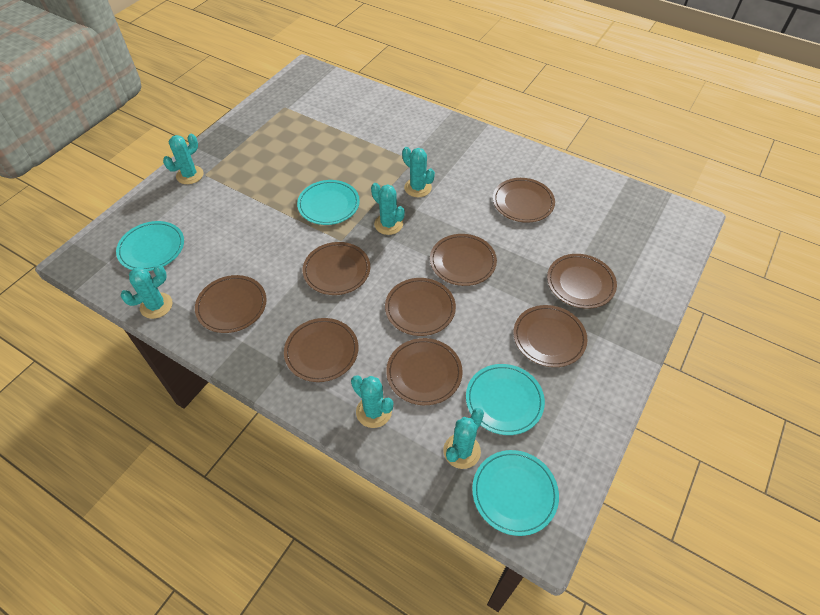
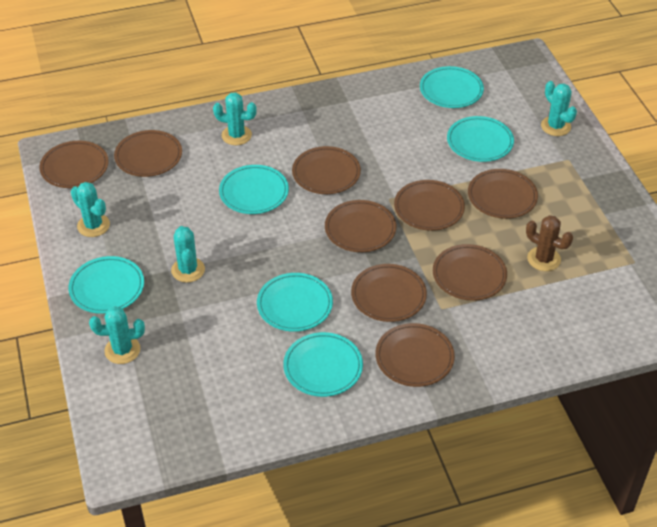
brown cactus: none = 0 -> [526,215,573,271] = 1
turquoise cactus: [120,265,173,319] [163,134,204,184] [351,375,393,428] [371,183,405,235] [402,147,435,197] [443,408,484,469] = 6 -> [71,182,110,237] [89,306,145,364] [171,226,205,283] [213,92,257,145] [541,81,577,136] = 5
turquoise plate: [116,221,184,271] [297,180,360,225] [466,364,545,435] [472,450,559,536] = 4 -> [68,256,144,314] [219,165,289,214] [257,273,333,332] [283,332,363,397] [420,66,484,108] [447,116,514,162] = 6

